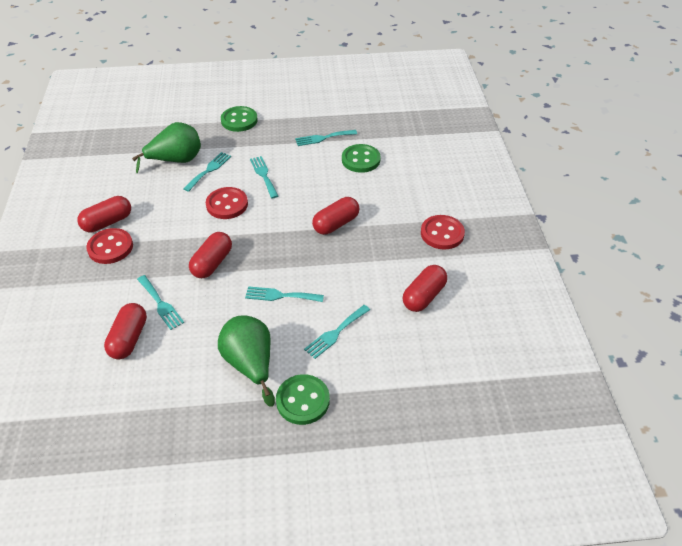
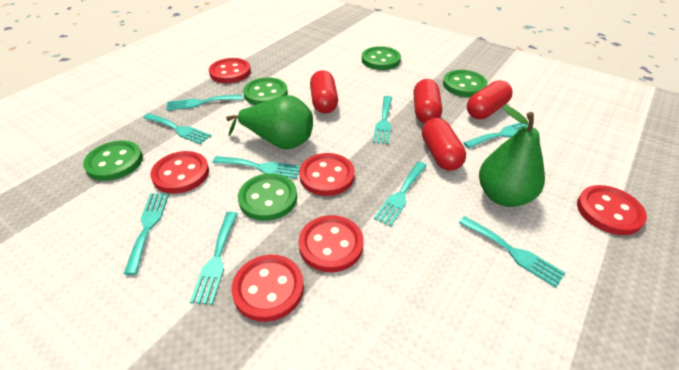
green button: [221,106,258,132] [276,374,330,425] [342,144,381,173] = 3 -> [83,140,143,181] [238,173,297,221] [243,77,288,105] [362,46,401,70] [443,70,487,97] = 5
red button: [86,228,133,264] [206,187,248,219] [421,215,465,250] = 3 -> [150,151,209,194] [209,58,251,83] [231,255,304,322] [298,215,364,272] [299,153,355,196] [577,185,647,235] = 6
red capsule: [77,196,131,232] [104,303,147,359] [189,232,232,278] [312,197,359,235] [403,265,447,312] = 5 -> [310,70,338,114] [413,79,442,123] [422,118,466,171] [467,80,512,119] = 4
turquoise fork: [137,275,184,330] [183,152,231,192] [245,286,324,302] [250,156,278,198] [295,130,357,146] [304,305,370,359] = 6 -> [124,193,169,275] [143,113,211,144] [166,95,243,111] [190,212,238,305] [212,156,301,178] [373,96,392,144] [374,161,427,226] [459,216,566,288] [464,122,536,148] = 9

